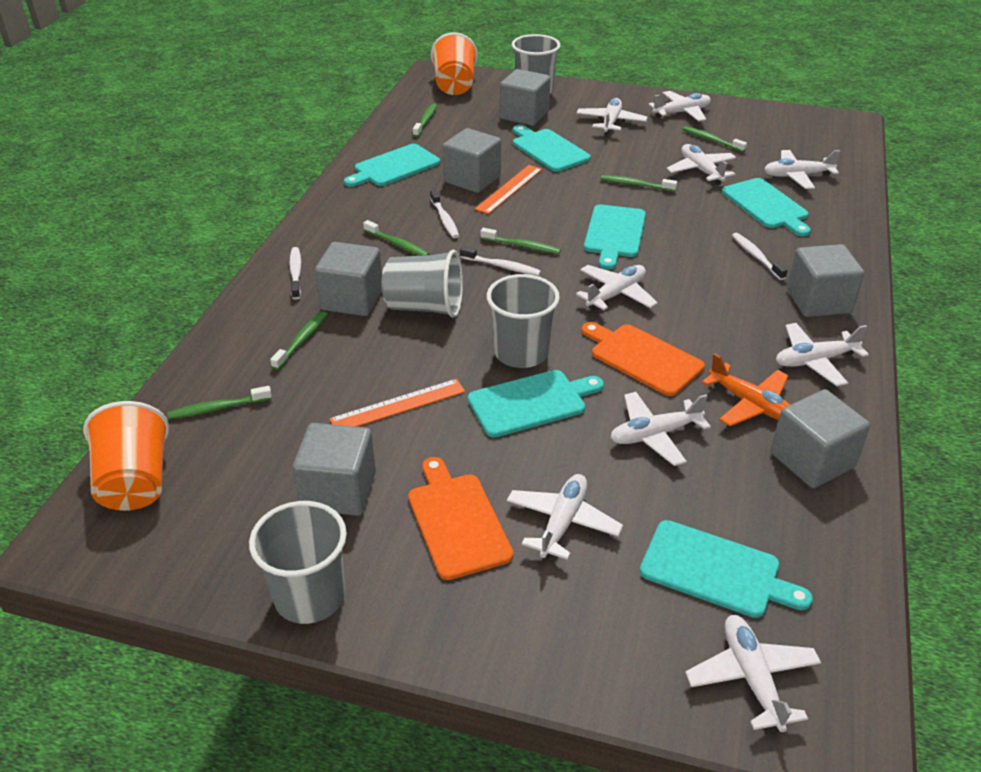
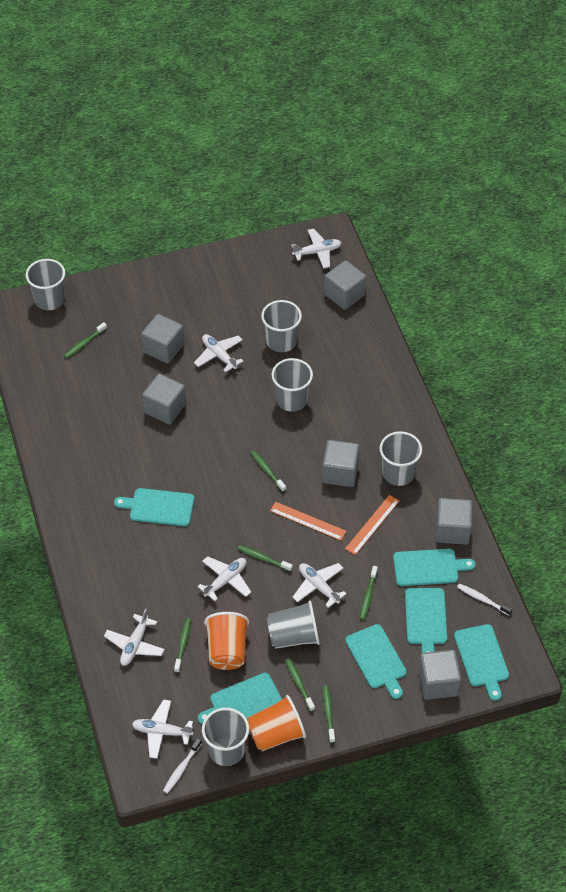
grey cup: [249,501,347,624] [381,250,463,318] [487,274,560,368] [512,34,560,94] = 4 -> [26,259,65,310] [202,708,249,766] [261,300,302,352] [267,601,320,649] [271,358,313,412] [380,431,422,486] = 6
orange cutting board: [408,457,513,580] [582,322,705,396] = 2 -> none = 0
orange plane: [702,353,790,426] = 1 -> none = 0
white plane: [507,474,623,560] [576,265,658,310] [577,98,647,135] [610,392,711,466] [649,91,711,121] [666,144,736,185] [685,615,821,732] [764,150,841,189] [776,323,869,386] = 9 -> [104,609,165,666] [132,700,193,759] [194,334,243,372] [197,556,251,601] [291,229,342,269] [292,563,347,608] = 6
white toothbrush: [289,247,301,300] [430,190,459,238] [460,246,541,276] [732,233,788,280] = 4 -> [163,738,202,793] [457,583,513,616] = 2

